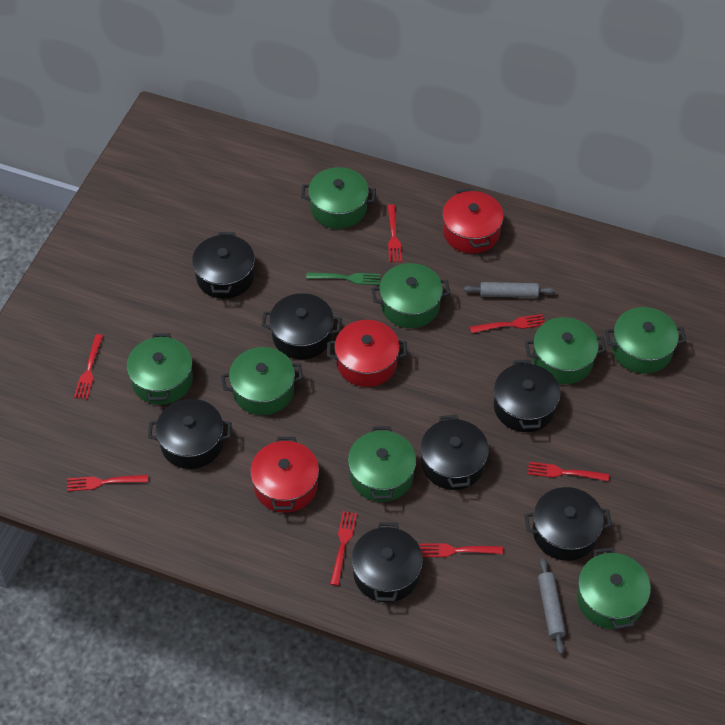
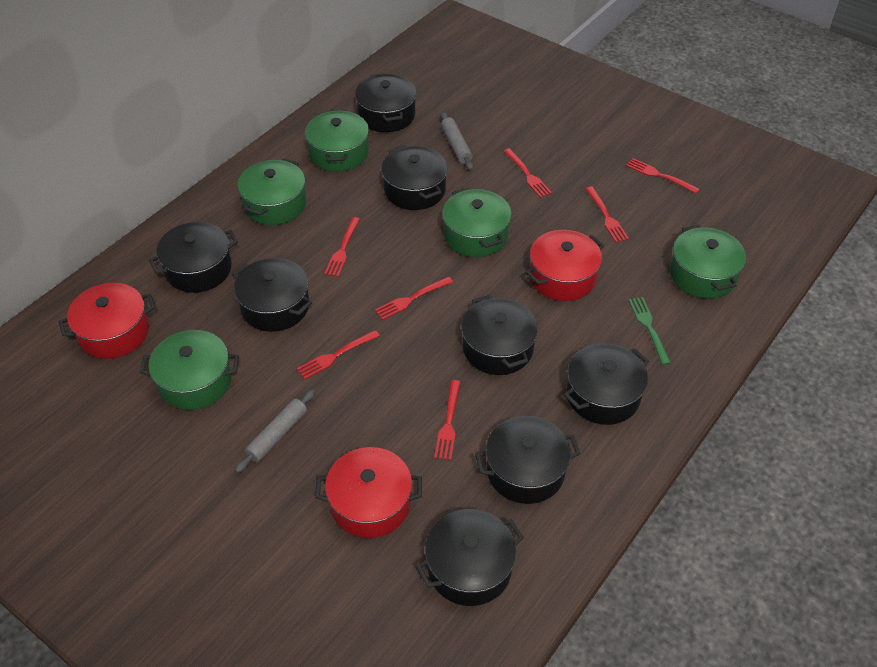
black pot: [148,399,232,469] [192,232,255,299] [262,293,342,359] [351,522,423,602] [421,415,489,490] [494,360,560,432] [524,487,612,561] = 7 -> [149,222,238,293] [232,258,312,332] [355,73,417,132] [381,145,448,210] [416,509,524,606] [461,295,538,375] [475,416,581,504] [564,343,649,425] = 8
green pot: [126,333,193,405] [221,347,303,415] [301,167,376,229] [348,427,416,502] [372,263,451,328] [525,317,606,384] [577,547,651,629] [605,307,686,374] = 8 -> [140,330,239,410] [238,158,306,225] [305,110,369,172] [442,188,512,257] [670,225,746,299] = 5

